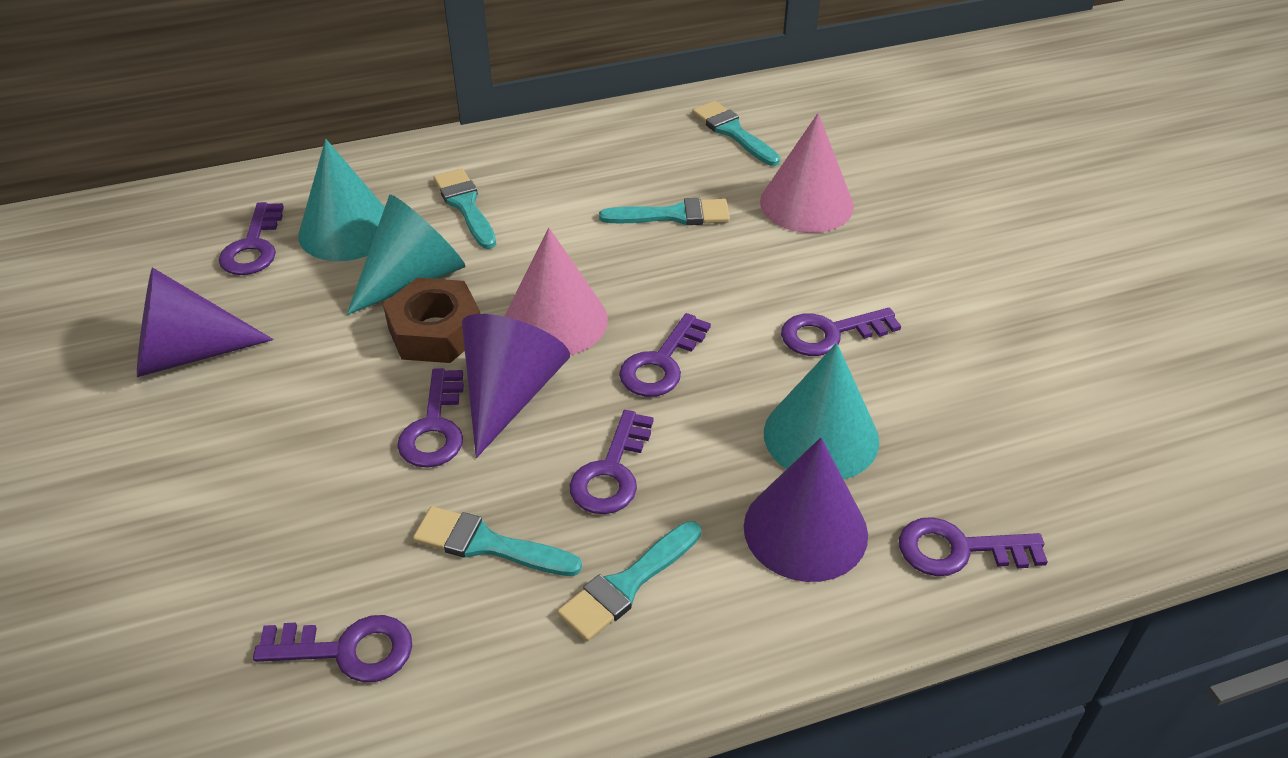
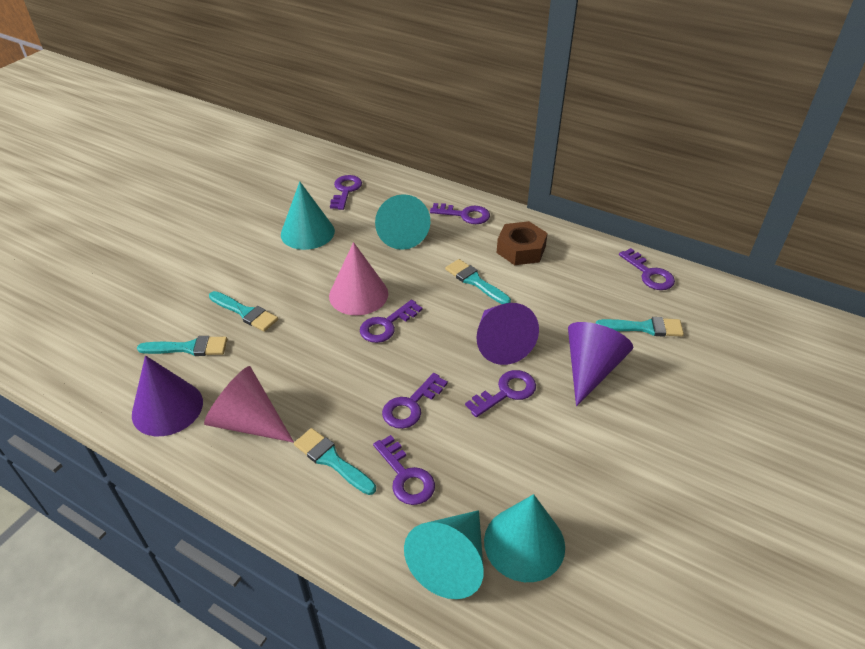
turquoise cone: [298,139,385,261] [347,195,465,315] [764,343,879,480] = 3 -> [281,182,335,250] [375,194,430,250] [404,510,484,599] [484,494,565,582] = 4

